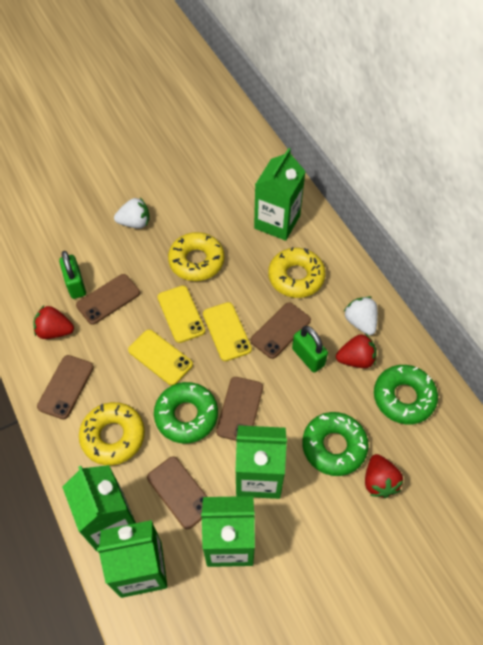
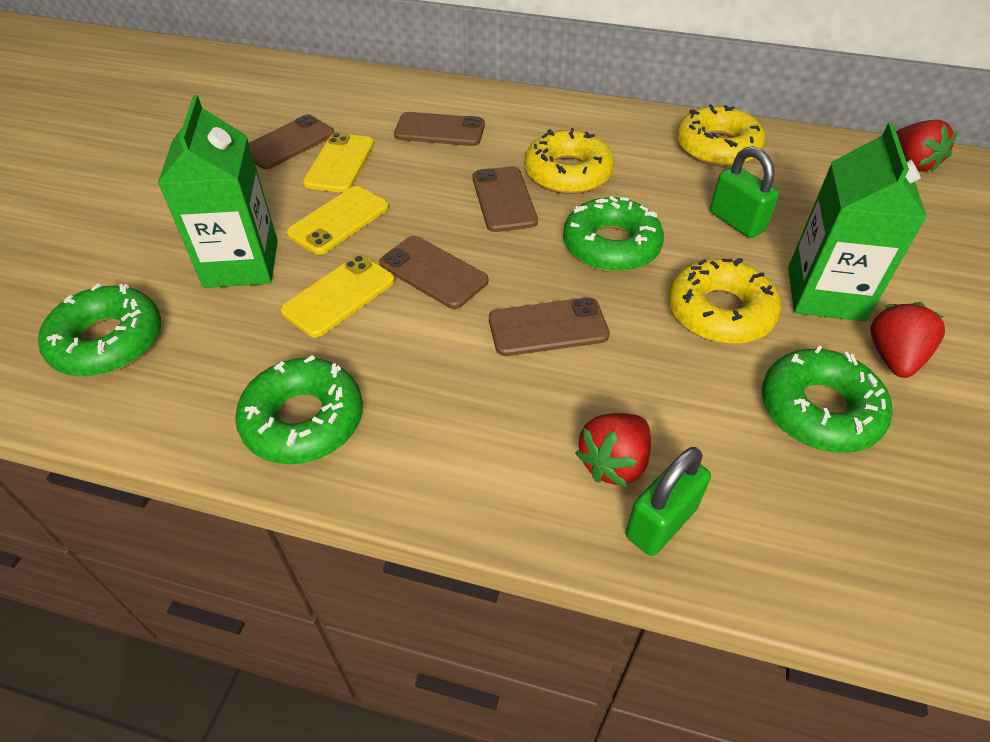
green carton: [62,465,136,551] [97,520,167,598] [201,496,255,567] [235,425,287,499] [254,148,306,241] = 5 -> [158,95,278,288] [788,123,927,322] = 2
green donut: [154,382,218,444] [302,412,369,476] [374,365,438,424] = 3 -> [38,283,161,376] [235,355,363,464] [563,196,664,272] [762,346,892,453] = 4
white strawberry: [114,198,150,229] [344,297,378,335] = 2 -> none = 0

